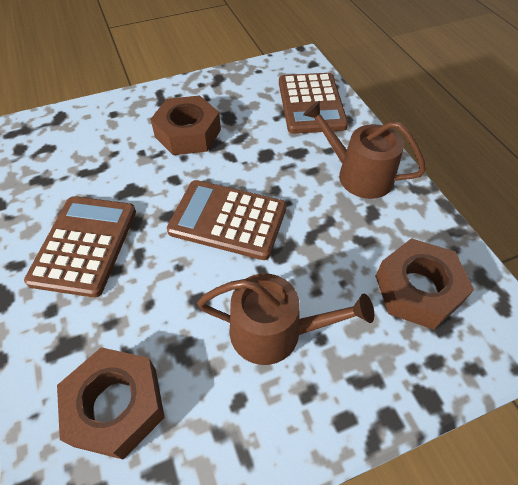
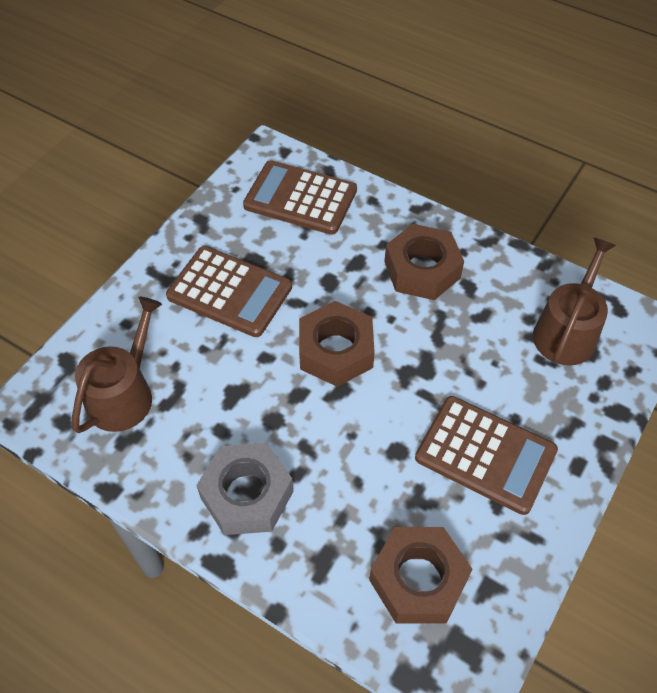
grey nut: none = 0 -> [196,443,293,535] = 1

